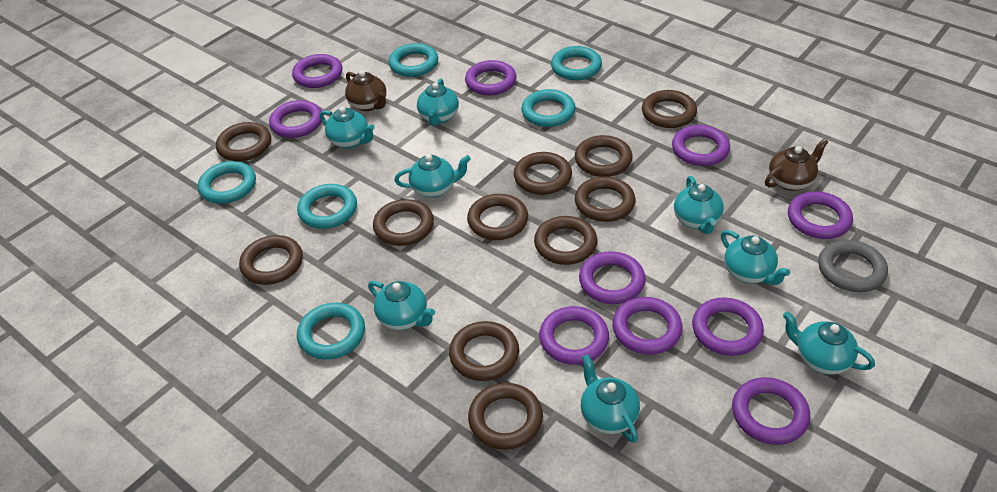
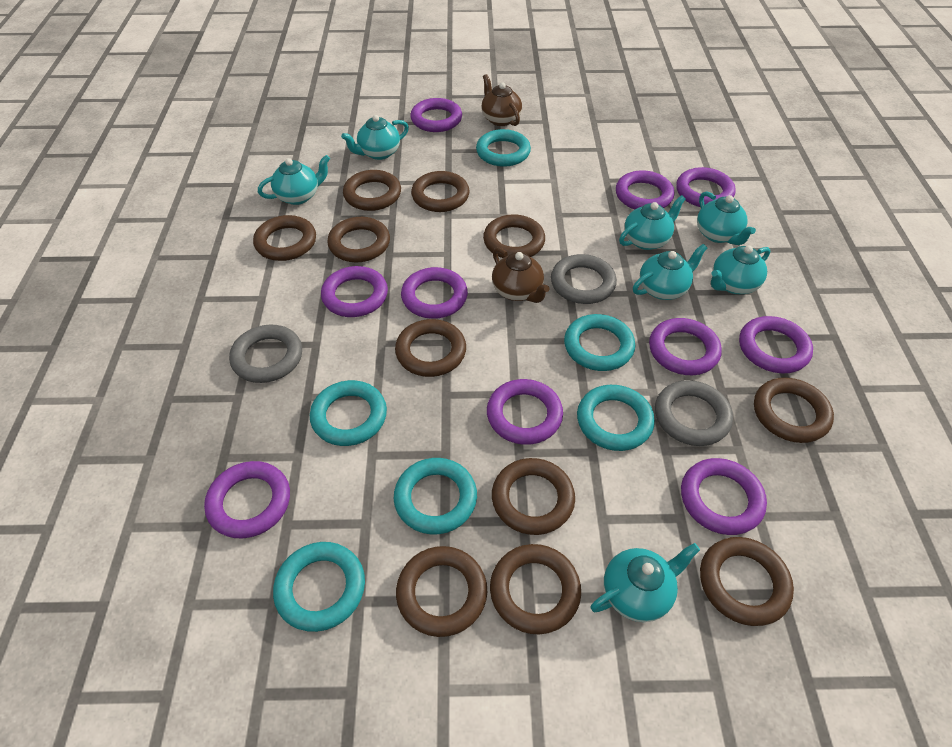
grey ring: [818,240,888,292] = 1 -> [229,325,302,383] [551,254,617,304] [655,380,733,446] = 3
turquoise teapot: [320,107,375,149] [368,281,435,330] [394,154,471,198] [417,79,459,126] [581,354,640,443] [674,176,724,234] [721,230,790,285] [783,311,875,375] = 8 -> [258,155,330,205] [341,115,409,160] [591,543,700,622] [619,195,686,250] [633,244,707,300] [697,191,756,245] [711,246,770,294] = 7

